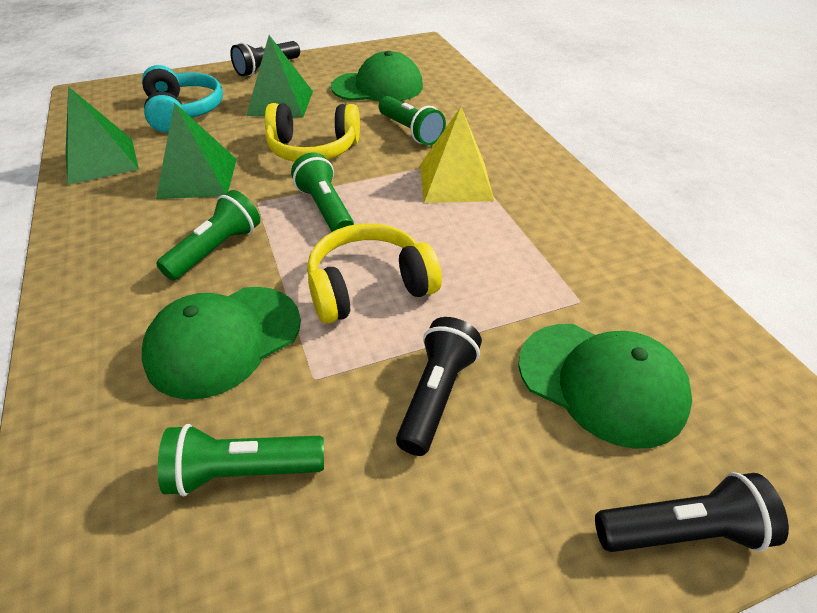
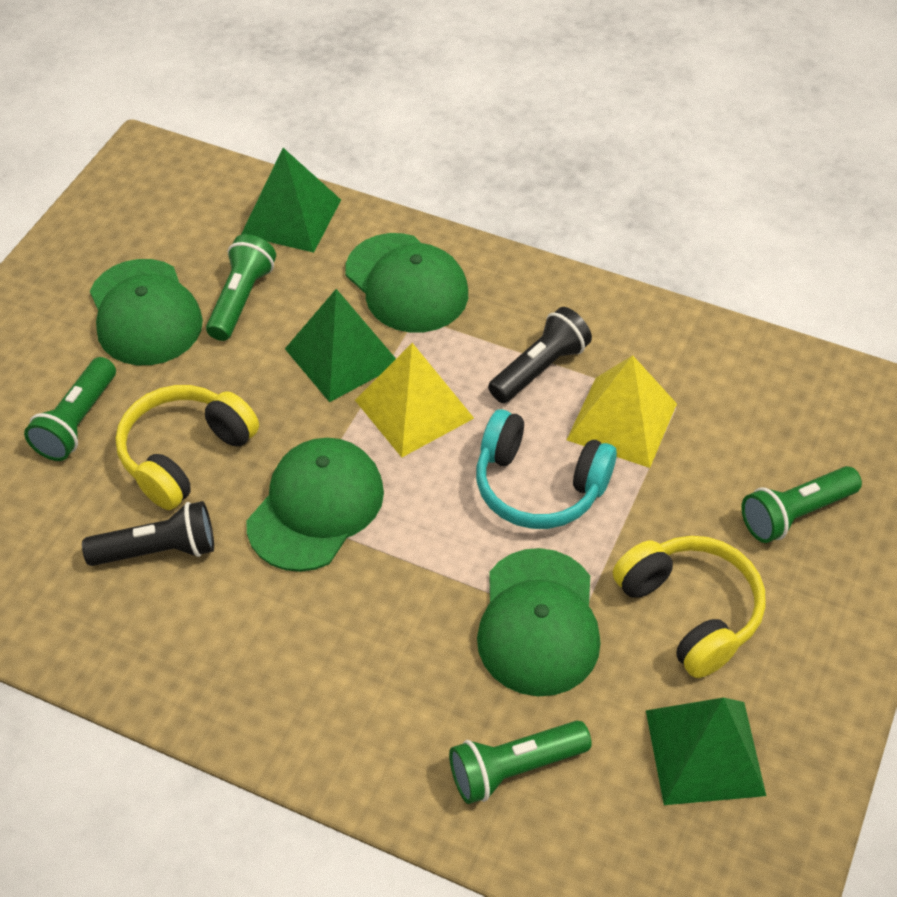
black flashlight: [230,41,300,76] [396,317,482,456] [595,472,789,552] = 3 -> [82,501,214,566] [488,307,592,403] = 2
green cap: [142,287,301,399] [331,51,423,101] [518,324,692,449] = 3 -> [90,259,203,365] [246,438,384,572] [345,233,468,333] [477,548,601,696] = 4
yellow pyramid: [420,107,494,203] = 1 -> [355,343,474,457] [567,355,677,468] = 2

